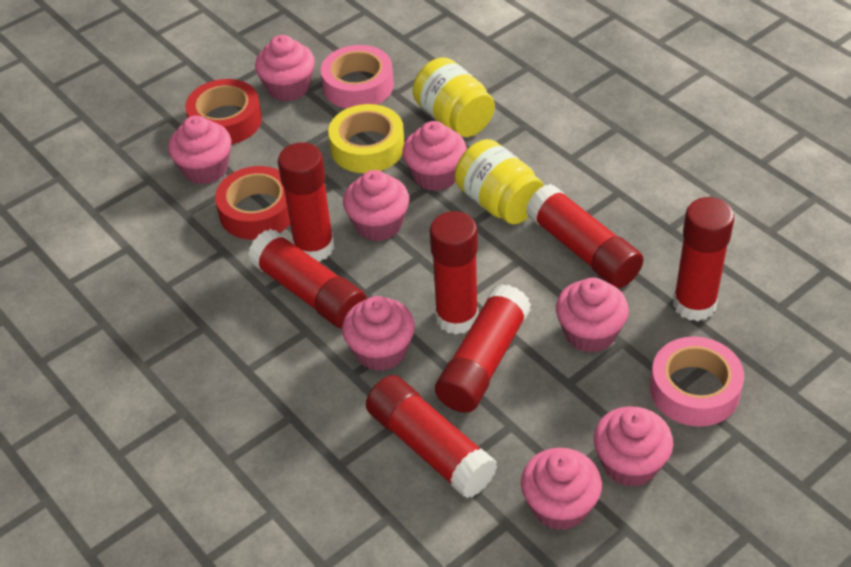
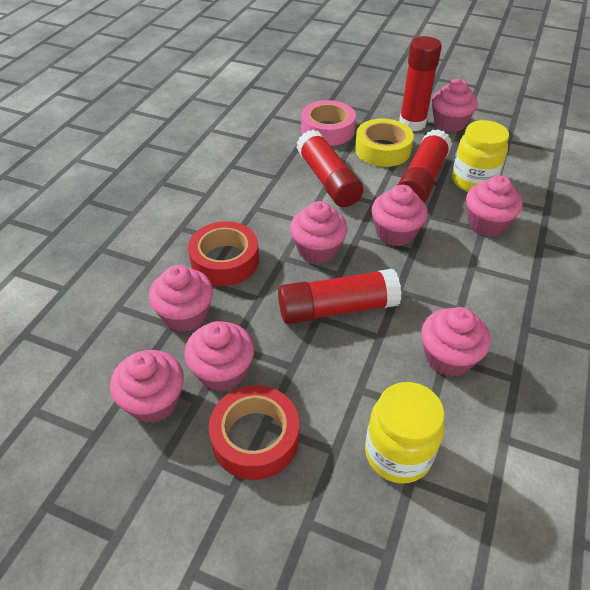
pink tape: [321,45,394,109] [650,336,744,427] = 2 -> [301,100,356,146] = 1
red glue stick: [248,229,367,329] [278,142,334,262] [366,375,497,498] [430,211,478,334] [435,284,531,413] [526,184,644,288] [673,197,734,321] = 7 -> [278,269,402,324] [296,130,363,207] [398,129,452,203] [399,36,442,131] = 4

